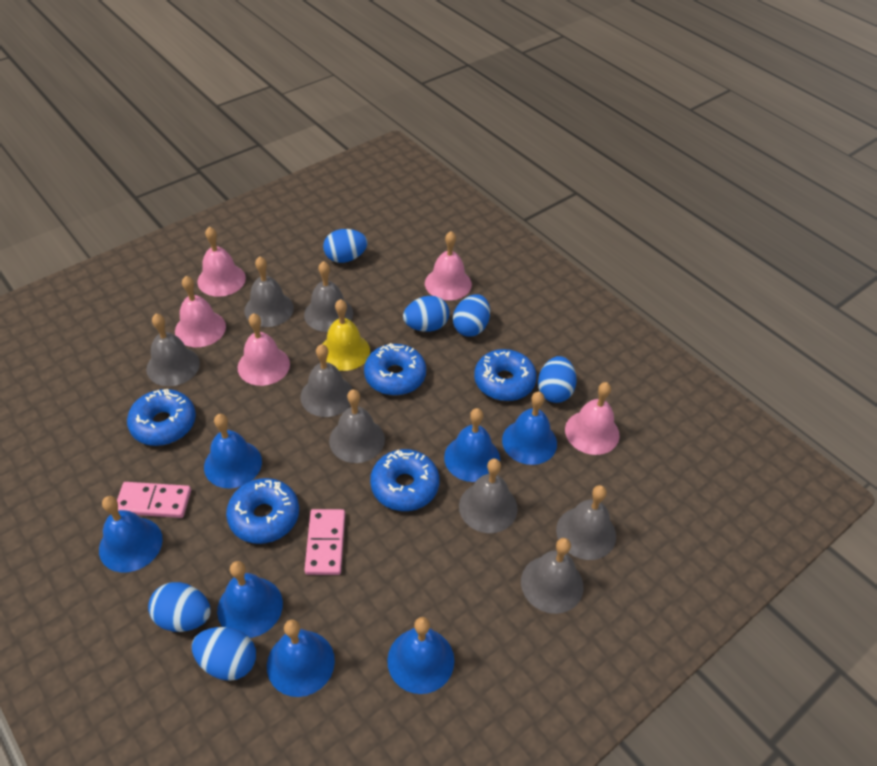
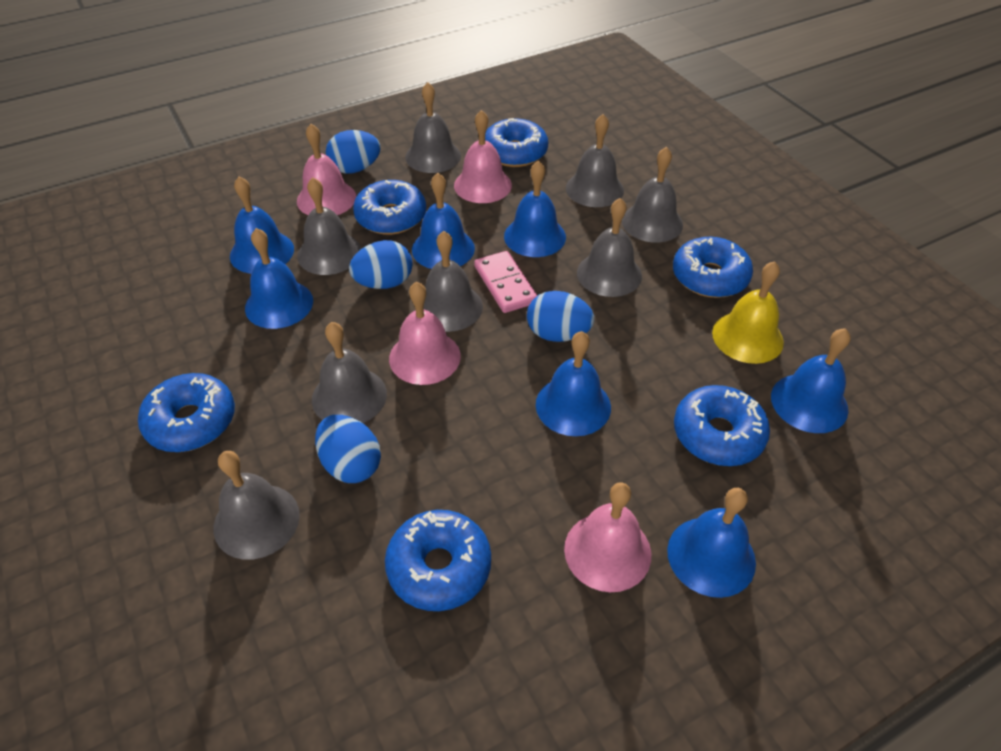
blue donut: [127,389,196,446] [226,478,299,544] [364,343,426,396] [370,449,439,511] [474,349,537,401] = 5 -> [138,373,235,452] [353,180,426,235] [385,510,491,611] [485,118,548,167] [673,237,753,298] [674,385,770,466] = 6
blue egg: [148,582,211,632] [192,627,256,681] [323,229,367,263] [403,296,450,332] [453,294,490,337] [538,356,577,403] = 6 -> [315,415,381,483] [326,130,381,174] [349,240,413,289] [527,291,594,342] = 4
pink bell: [175,276,226,347] [197,227,246,297] [238,313,290,386] [425,231,472,300] [565,382,620,455] = 5 -> [297,124,356,215] [389,282,461,385] [454,110,512,203] [564,482,651,592] = 4
pink domino: [117,482,191,518] [304,509,345,575] = 2 -> [474,251,537,313] = 1

